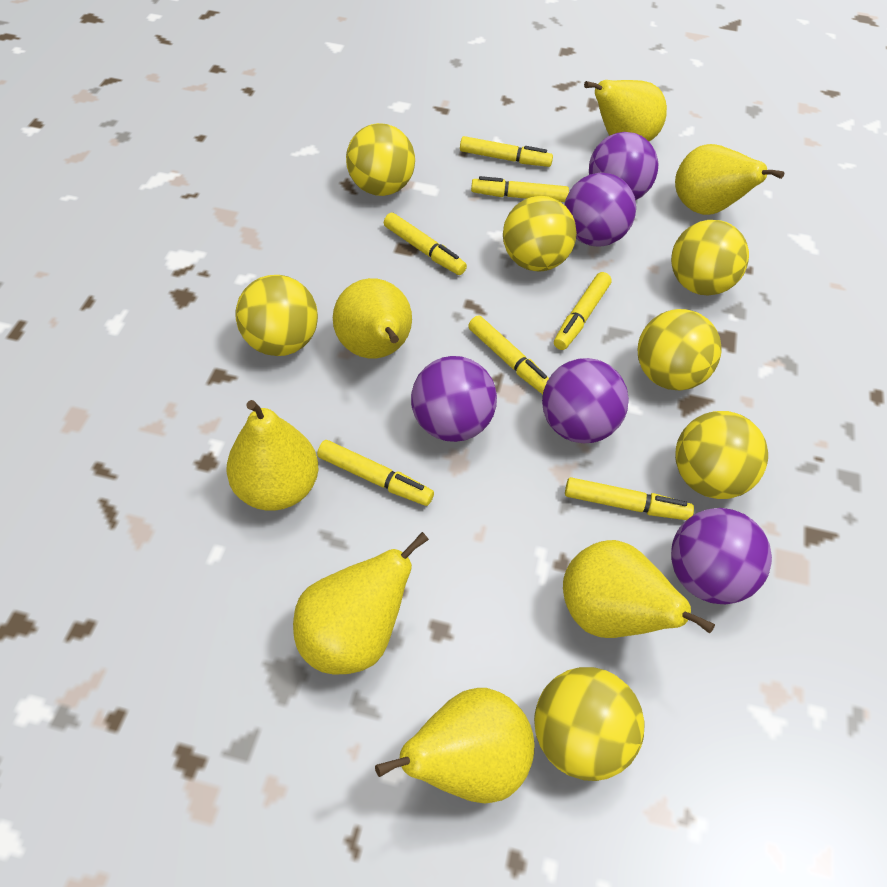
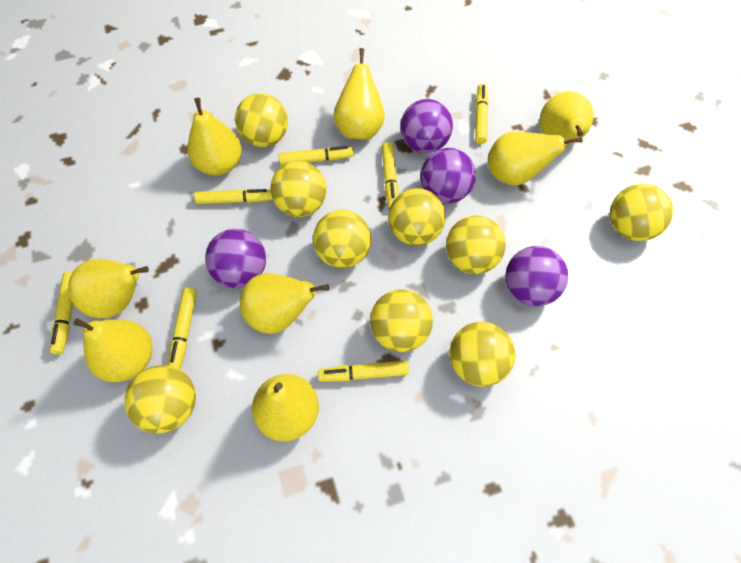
purple ball: [411,356,497,442] [542,358,629,443] [565,173,636,247] [589,132,658,200] [671,508,772,604] = 5 -> [205,229,266,288] [400,99,453,153] [420,148,476,203] [505,246,568,306] = 4
yellow ball: [235,275,318,356] [346,123,415,196] [503,196,577,272] [534,667,645,781] [638,309,722,391] [671,220,749,295] [675,411,768,499] = 7 -> [125,365,196,433] [235,93,288,147] [270,161,326,217] [313,210,371,268] [370,289,433,352] [388,188,445,246] [446,215,506,274] [449,322,515,387] [610,184,673,241] = 9
yellow pear: [227,400,318,511] [293,532,429,675] [333,278,412,358] [375,688,534,804] [563,540,715,638] [584,80,667,142] [675,144,784,215] = 7 -> [68,259,149,318] [74,318,152,382] [188,98,242,175] [240,273,329,334] [252,374,319,441] [334,48,385,140] [488,132,582,186] [539,91,594,144] = 8

